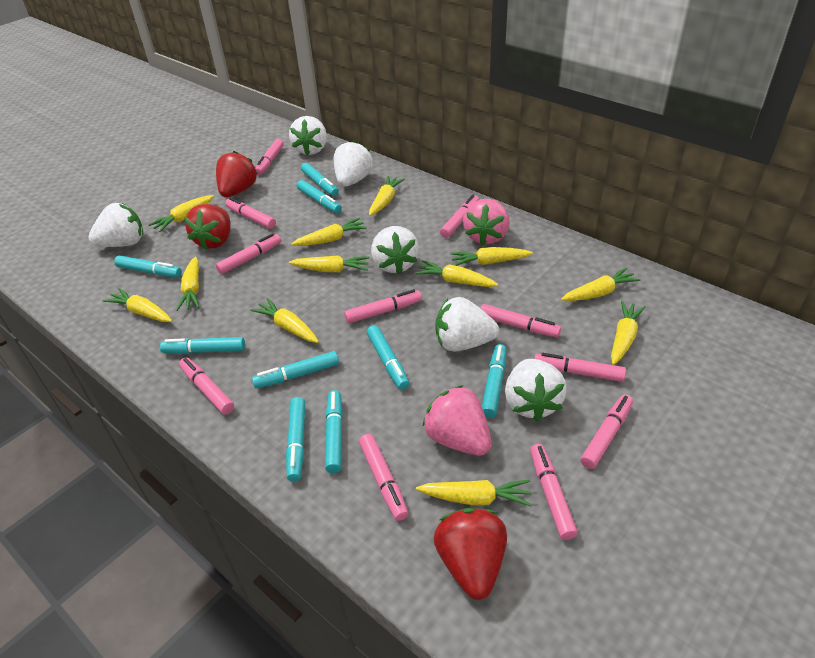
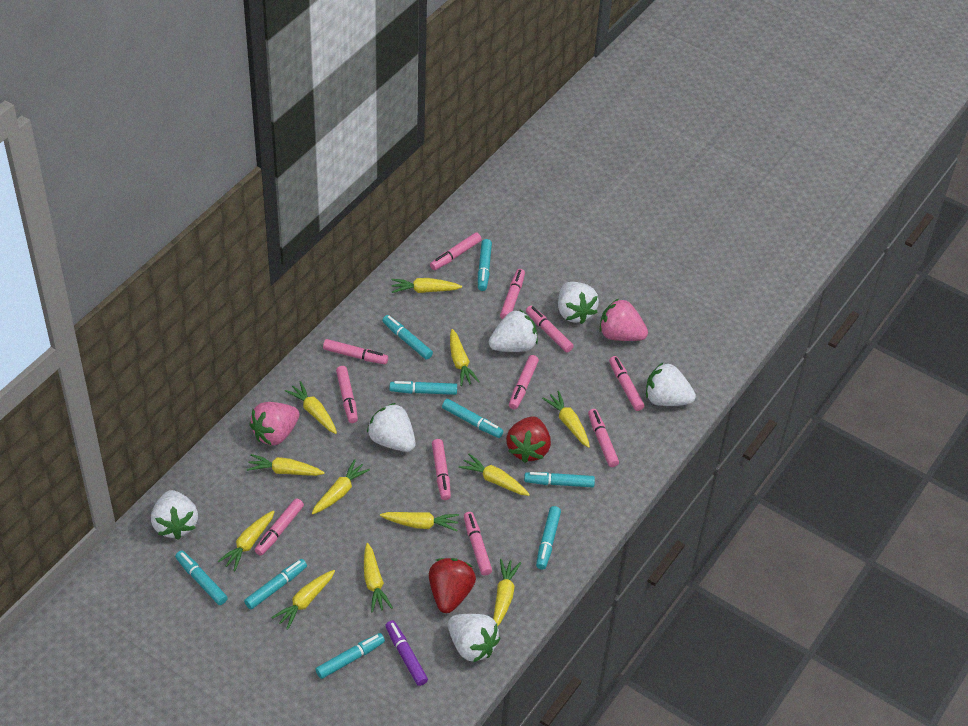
purple marker: none = 0 -> [385,620,428,686] = 1
red strawberry: [184,204,231,250] [216,151,258,197] [433,508,507,600] = 3 -> [429,558,476,613] [506,416,551,463] = 2

